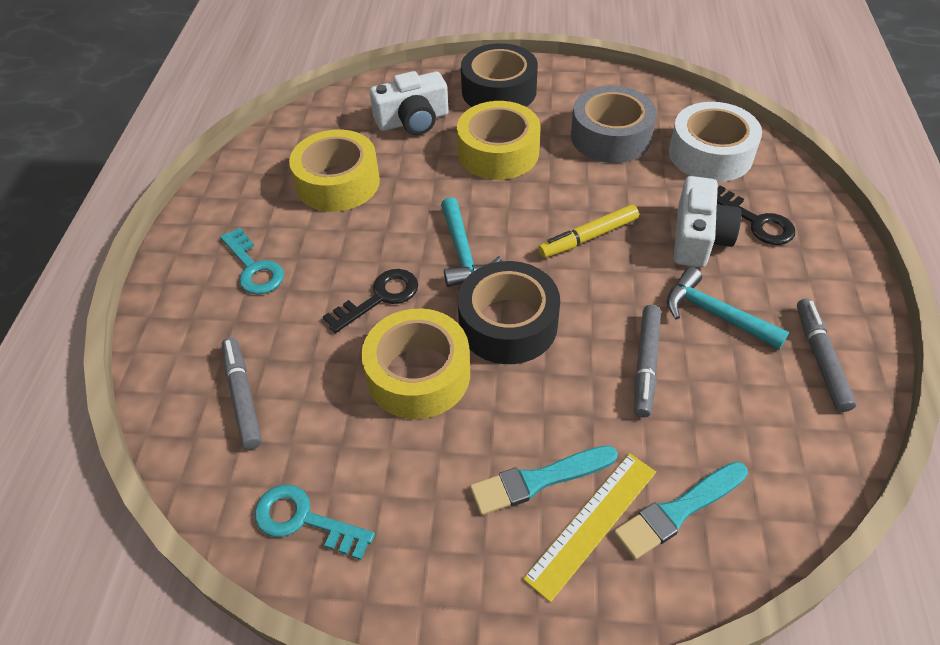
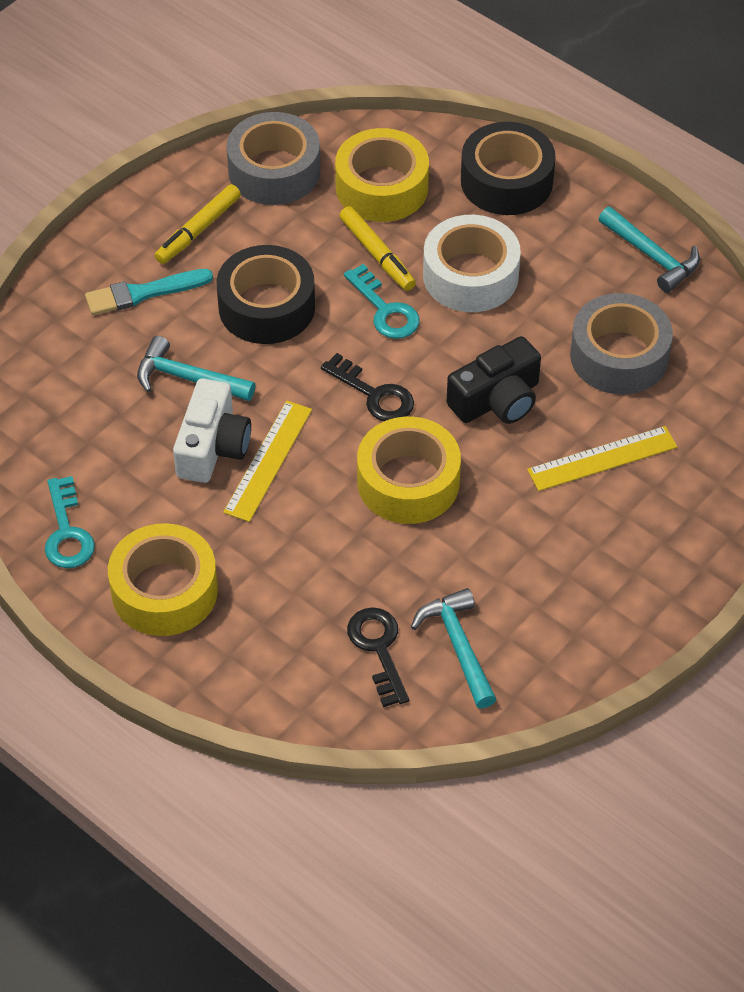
black camera: none = 0 -> [447,336,541,424] = 1
grey marker: [222,337,262,449] [634,305,661,418] [797,298,857,412] = 3 -> none = 0
grey tape: [571,86,657,163] = 1 -> [227,112,321,205] [570,293,673,395] = 2
turquoise brush: [470,445,618,515] [614,462,748,560] = 2 -> [85,269,213,315] = 1
turquoise hammer: [441,197,502,287] [667,267,789,350] = 2 -> [137,336,256,401] [411,588,497,709] [599,207,700,293] = 3
white camera: [370,71,449,135] [674,176,741,268] = 2 -> [173,378,251,483] = 1
yellow marker: [538,204,639,258] = 1 -> [155,184,241,264] [339,206,416,291] = 2
yellow ruler: [523,453,656,603] = 1 -> [223,401,312,522] [527,426,678,491] = 2

